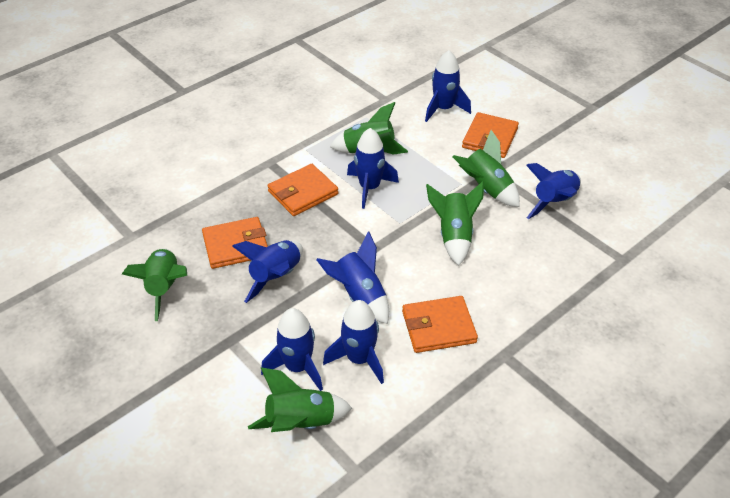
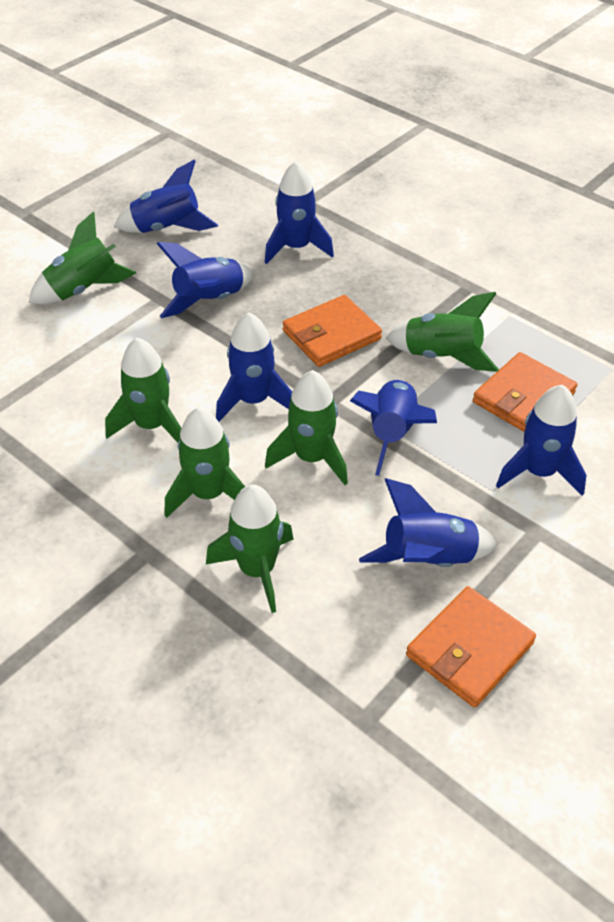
green rocket: [122,248,187,321] [248,367,352,432] [330,102,408,155] [426,181,484,266] [453,130,520,207] = 5 -> [29,212,136,304] [105,338,181,443] [165,407,245,518] [206,485,294,613] [265,370,348,485] [386,292,499,372] = 6
orange wallet: [202,217,268,269] [267,164,338,216] [402,296,478,353] [462,112,519,158] = 4 -> [283,295,382,367] [406,586,536,707] [473,352,577,432] = 3

